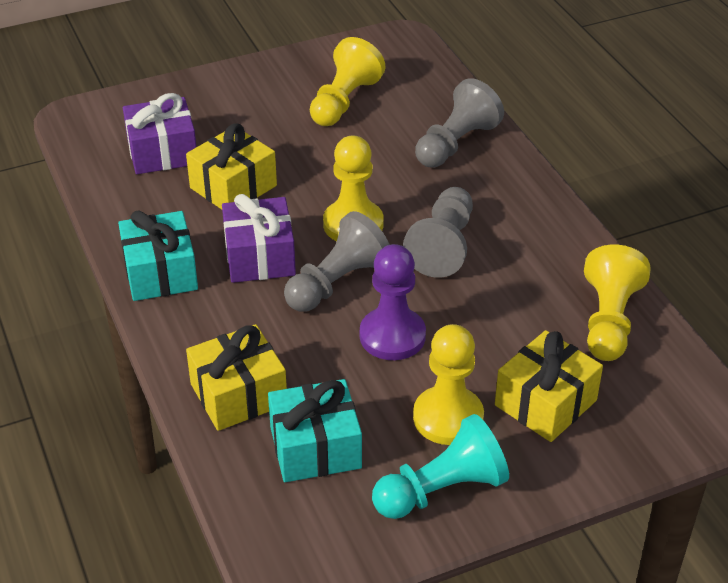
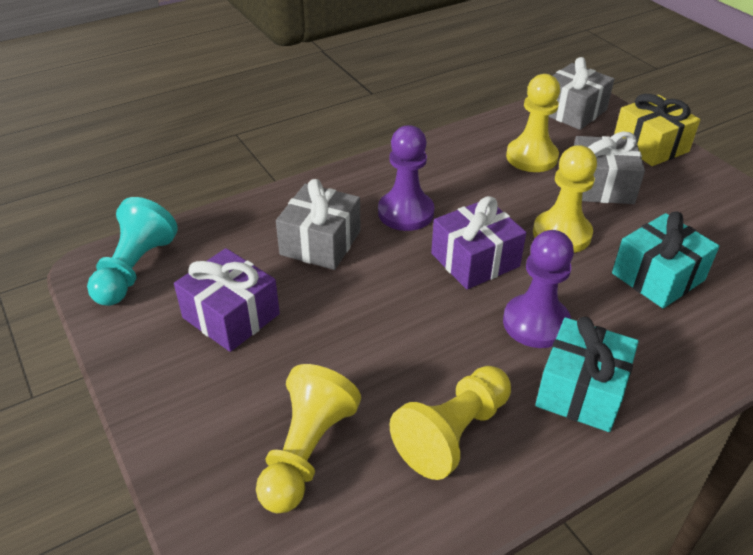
grey gift: none = 0 -> [276,179,361,270] [549,57,614,130] [574,131,645,204] = 3
grey pawn: [284,211,390,312] [403,187,473,278] [415,78,504,167] = 3 -> none = 0
purple pawn: [360,244,426,360] = 1 -> [378,125,434,231] [503,230,574,348] = 2
yellow gift: [186,123,277,210] [186,324,287,431] [495,330,603,442] = 3 -> [614,94,700,166] = 1

